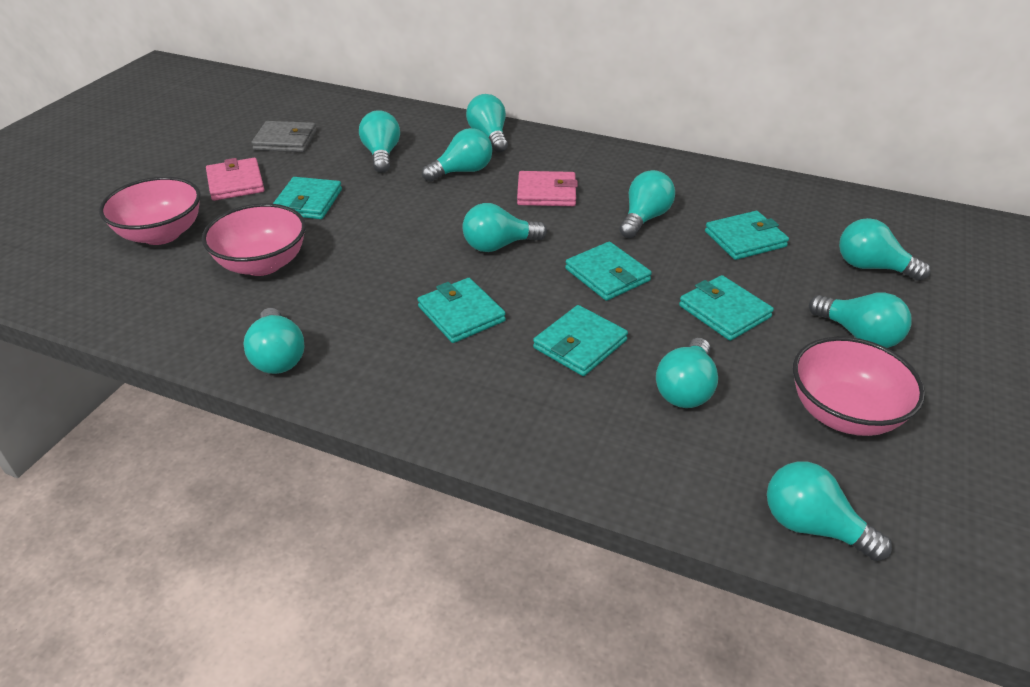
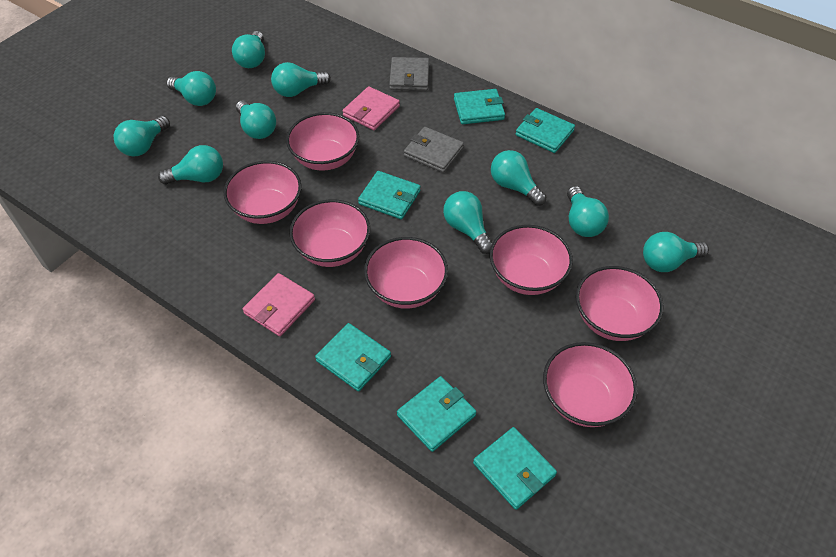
grey wallet: [251,121,316,152] = 1 -> [389,57,429,91] [404,127,464,173] = 2
pink bowl: [99,177,201,245] [202,203,306,276] [793,337,925,436] = 3 -> [224,161,302,224] [286,112,359,171] [289,200,370,267] [364,237,448,309] [489,225,573,295] [543,342,637,427] [576,266,664,341] = 7

